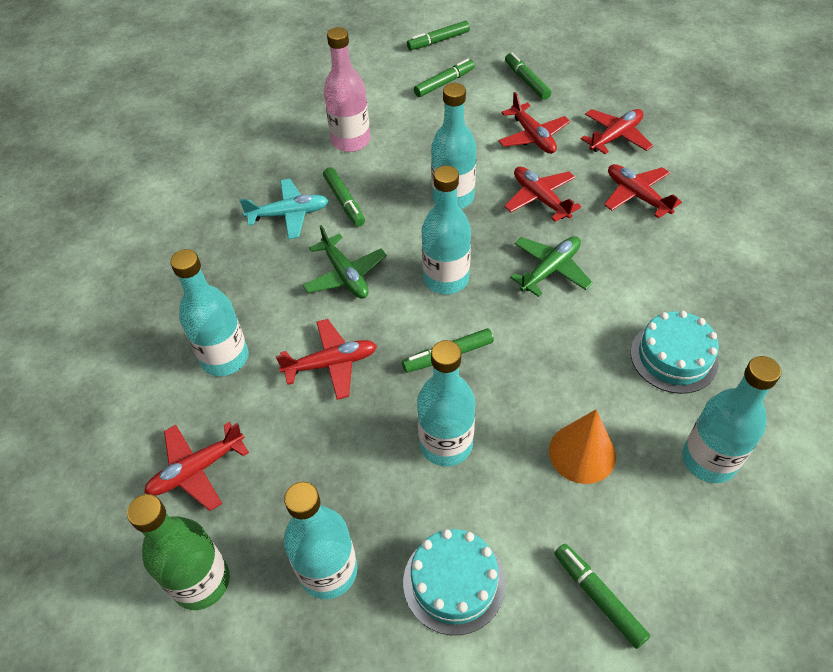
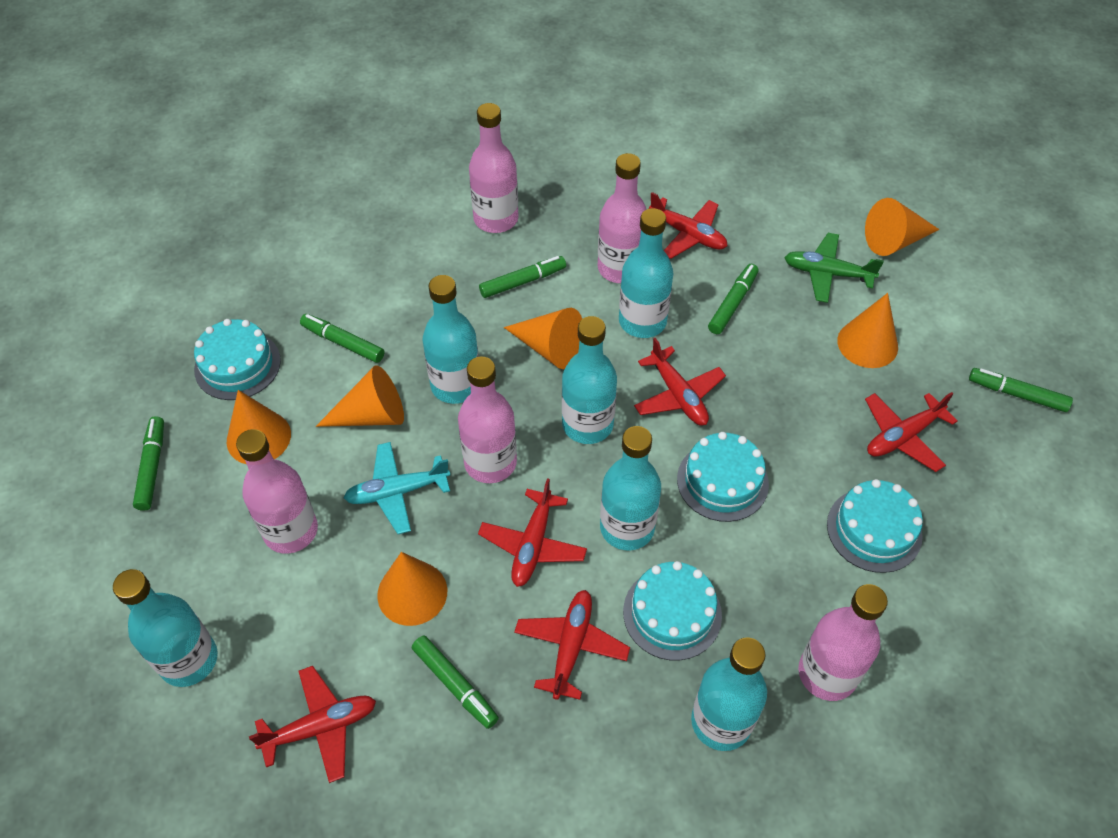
green bottle: [127,494,230,610] = 1 -> none = 0
green plane: [303,225,387,299] [510,236,593,297] = 2 -> [784,233,884,303] = 1
orange cone: [549,410,616,484] = 1 -> [227,390,291,464] [316,365,404,427] [377,552,447,626] [504,308,582,369] [837,293,898,368] [865,198,940,256] = 6
pink bottle: [324,27,370,152] = 1 -> [236,429,318,554] [458,357,517,483] [469,103,519,233] [598,153,647,283] [798,584,888,701] = 5
turquoise cake: [403,529,505,635] [631,311,719,394] = 2 -> [194,319,281,400] [623,561,722,660] [677,432,769,522] [827,479,923,573] = 4

